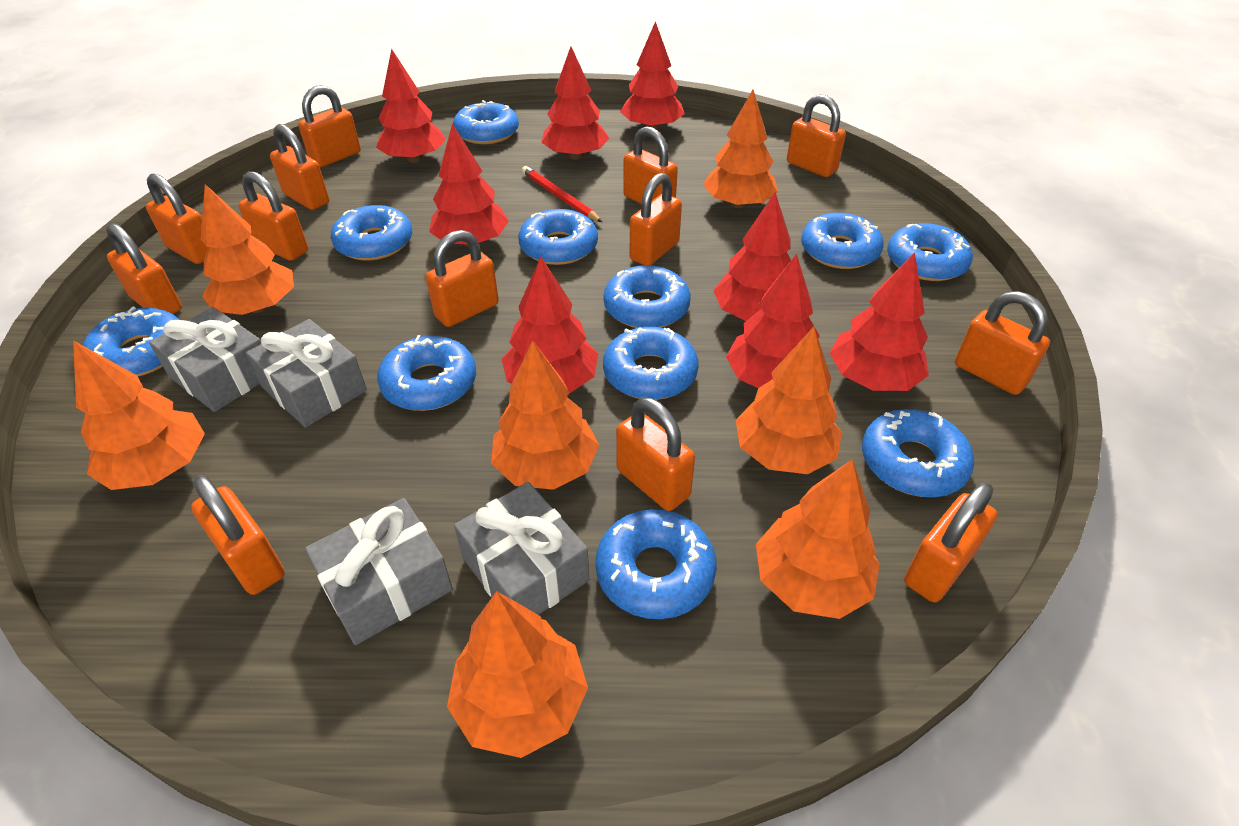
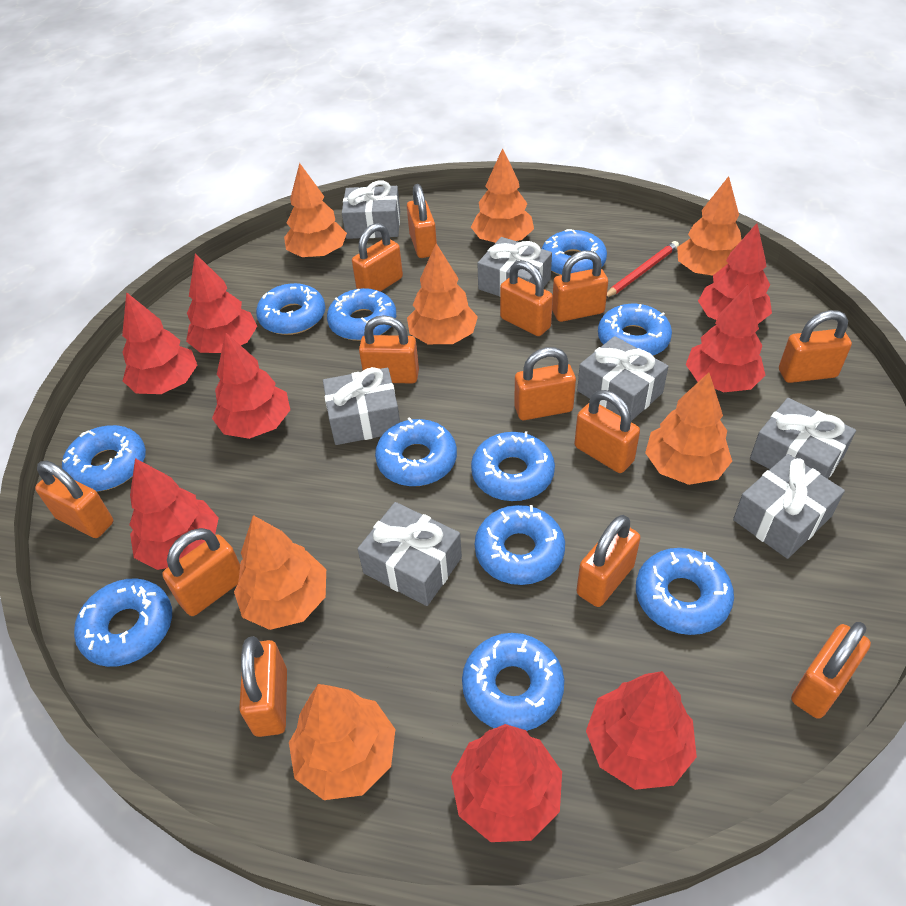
grey gift: [149,307,261,412] [246,319,367,428] [305,498,453,645] [454,482,589,615] = 4 -> [323,367,400,445] [342,180,400,239] [358,502,462,606] [477,237,552,296] [577,336,669,421] [733,454,845,559] [750,398,856,479] = 7

